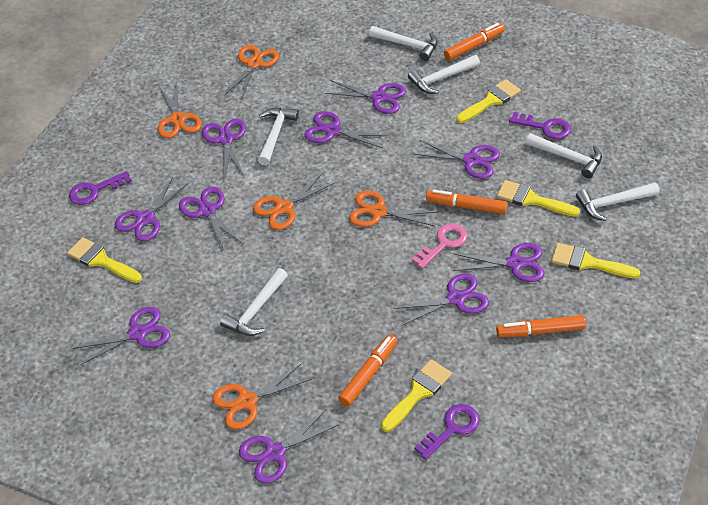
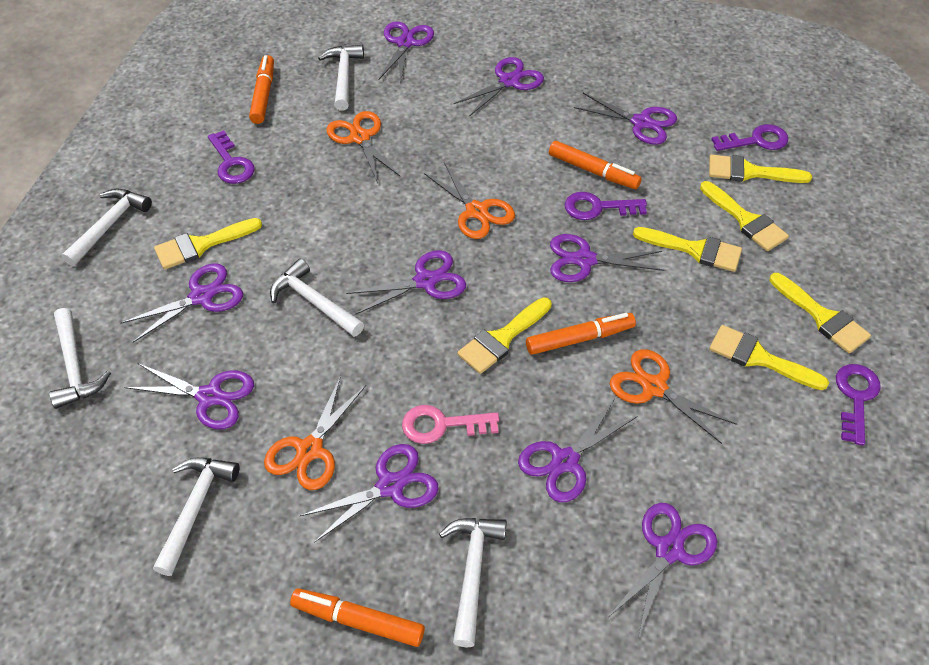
orange scissors: [158,81,202,138] [212,363,312,430] [225,45,279,98] [253,173,336,230] [349,191,438,227] = 5 -> [264,376,366,490] [326,111,401,183] [424,162,515,239] [610,349,737,444] = 4
purple key: [69,171,132,205] [414,404,479,460] [509,112,571,139] = 3 -> [208,130,255,184] [565,192,647,220] [711,124,788,151] [836,364,881,446] = 4
yellow brush: [67,237,142,283] [381,359,452,432] [456,79,521,123] [497,180,580,217] [551,243,640,278] = 5 -> [154,218,262,269] [457,297,552,374] [633,227,742,272] [700,181,789,251] [709,154,812,183] [709,325,829,390] [770,273,871,353] = 7

